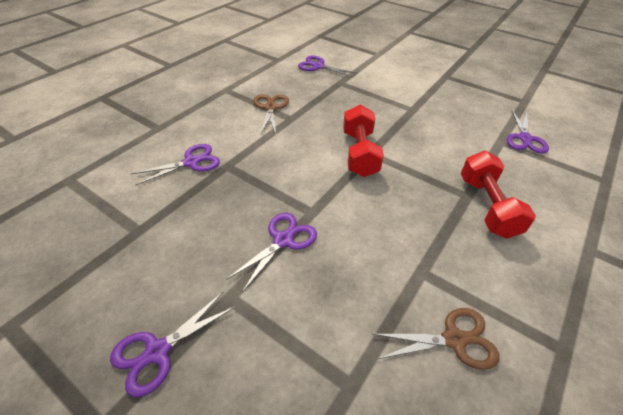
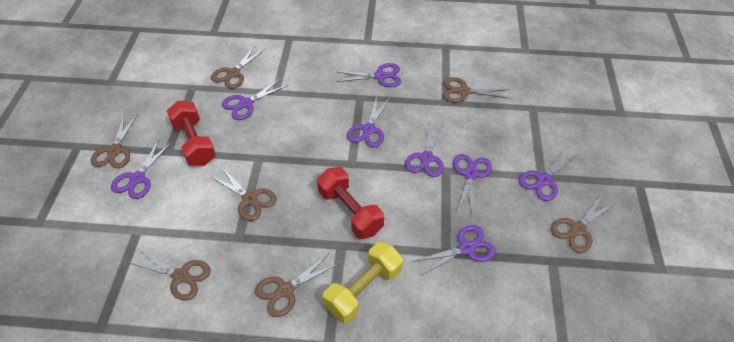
brown scissors: [253,94,289,134] [373,308,500,370] = 2 -> [91,114,138,168] [127,248,211,301] [210,168,277,221] [211,46,265,89] [255,253,339,317] [443,77,510,103] [551,195,615,253] = 7
purple scissors: [110,292,236,397] [131,144,220,186] [226,213,317,292] [298,55,357,78] [507,110,549,154] = 5 -> [111,140,171,199] [222,79,288,120] [336,63,401,87] [347,96,390,147] [405,123,444,177] [413,225,496,276] [453,154,492,217] [519,147,579,201] = 8
yellow dumbbell: none = 0 -> [323,242,403,323] = 1

